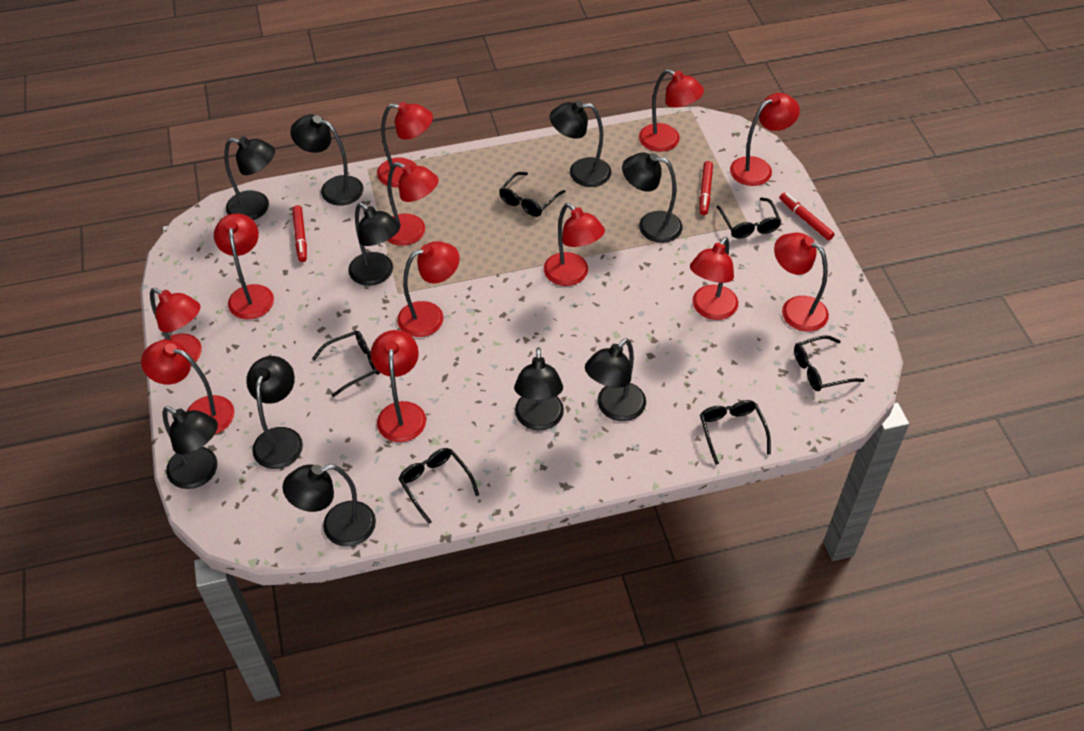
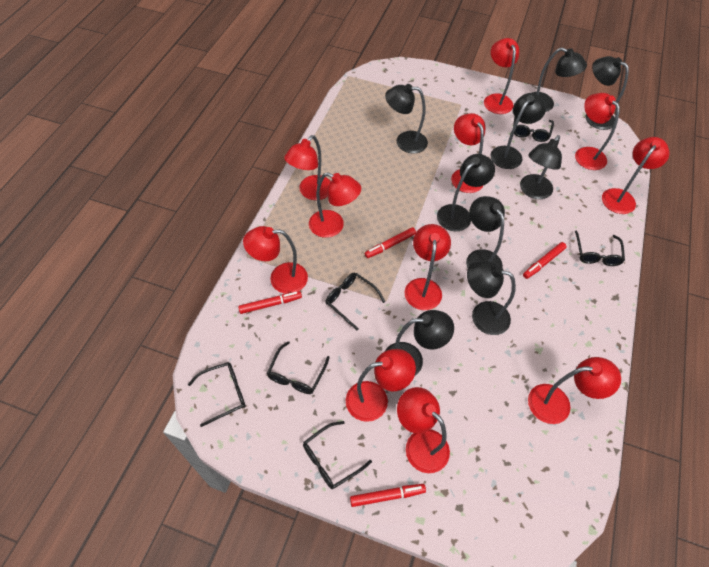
black lamp: [163,406,218,489] [224,137,275,220] [246,356,303,469] [282,464,376,547] [290,114,364,206] [348,203,400,286] [514,347,564,430] [550,101,612,187] [585,338,646,421] [622,153,683,243] = 10 -> [384,310,454,376] [385,84,428,153] [437,154,495,231] [466,196,505,268] [467,261,516,335] [491,93,546,169] [520,135,562,199] [532,48,587,112] [585,56,629,130] = 9
red lamp: [141,340,234,434] [150,288,202,362] [214,214,274,319] [371,330,426,442] [377,102,433,187] [387,162,439,246] [397,241,460,337] [544,203,605,286] [639,69,704,152] [690,237,738,320] [730,93,800,186] [774,233,829,332] = 12 -> [243,226,308,294] [284,135,331,200] [309,172,361,238] [346,349,416,422] [397,387,450,473] [405,224,451,310] [451,113,485,193] [484,38,519,114] [528,357,621,424] [575,93,620,170] [602,137,670,214] = 11
red marker: [292,205,307,262] [700,161,713,215] [779,193,835,240] = 3 -> [238,291,302,314] [350,484,426,507] [365,227,416,258] [523,242,567,279] = 4

